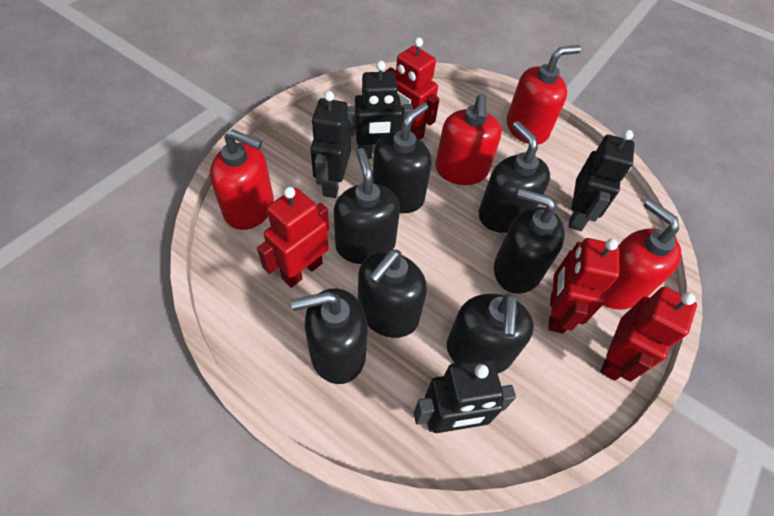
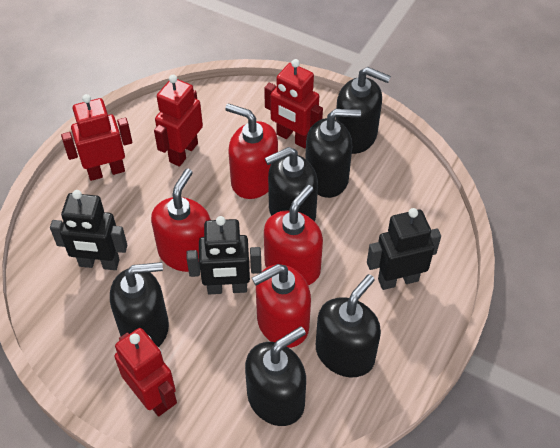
black robot: [310,91,351,198] [348,61,413,159] [414,358,516,433] [568,130,635,231] = 4 -> [50,190,128,270] [187,216,262,294] [367,208,441,290] = 3
black soap dispenser: [291,288,368,384] [334,148,400,264] [358,250,427,338] [373,102,432,213] [447,294,534,373] [478,121,550,233] [494,188,565,294] = 7 -> [110,262,169,347] [245,327,306,426] [265,147,318,222] [305,109,361,198] [316,274,381,377] [335,67,391,154] = 6

